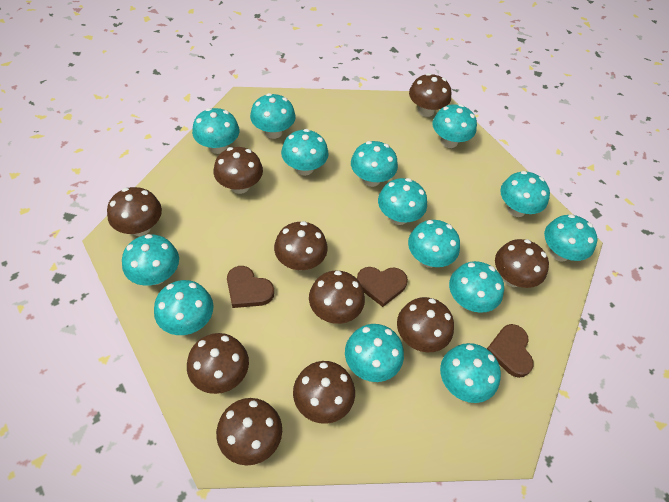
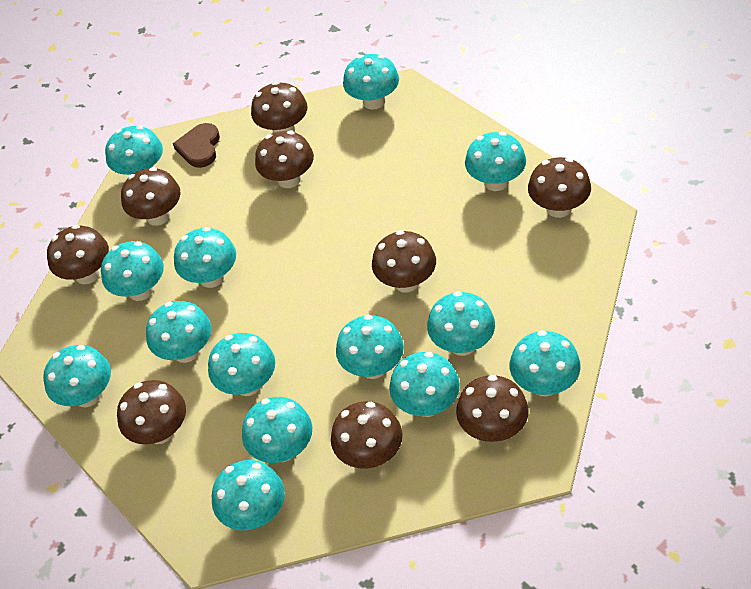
brown heart: [227,266,274,308] [357,267,408,307] [487,324,534,378] = 3 -> [173,123,220,168] = 1
brown mushroom: [107,187,162,236] [187,333,249,394] [214,147,263,194] [216,398,282,465] [274,221,328,271] [293,361,355,424] [309,270,365,324] [397,297,454,352] [409,73,451,117] [495,239,549,288] = 10 -> [47,224,109,284] [117,380,186,444] [121,167,180,226] [251,81,308,133] [255,131,314,188] [331,401,403,469] [372,230,436,293] [456,375,529,442] [528,157,591,218] = 9

